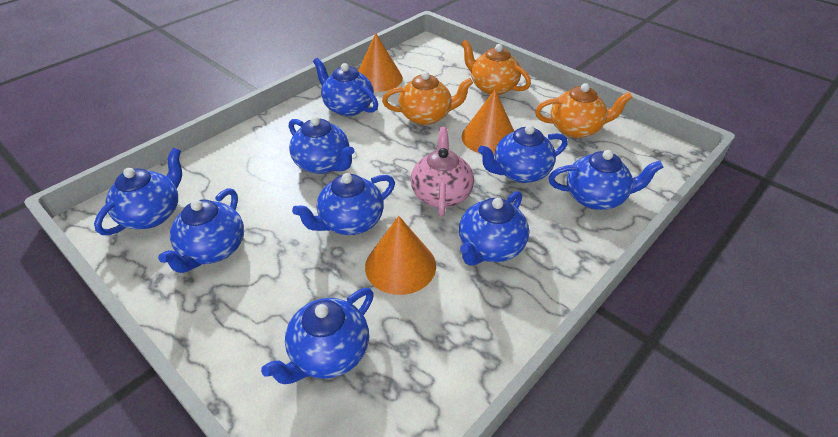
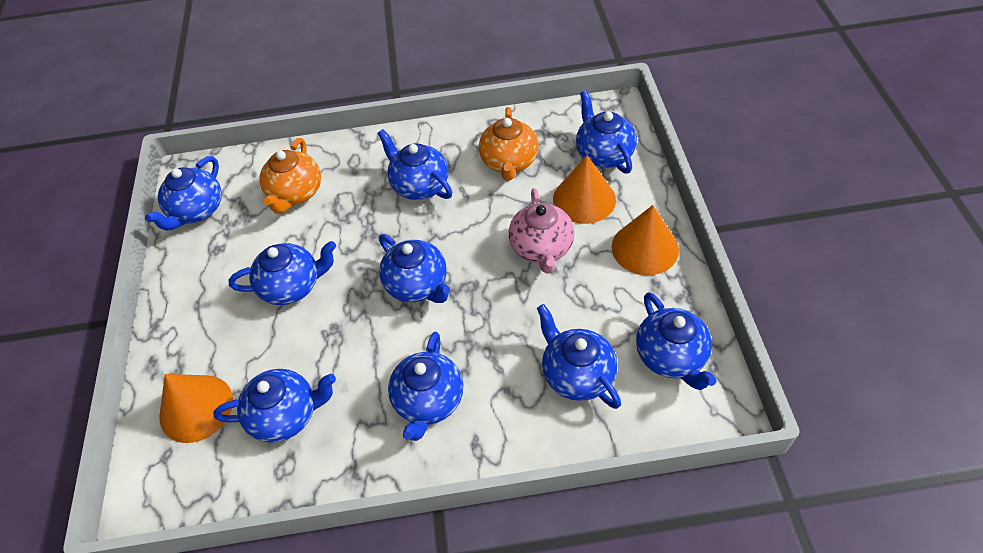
orange teapot: [382,71,473,125] [461,40,531,95] [535,83,633,138] = 3 -> [260,138,321,214] [479,107,539,181] = 2

